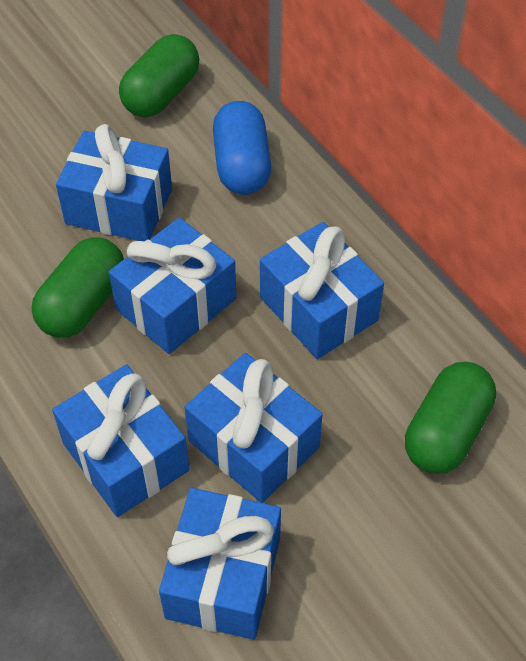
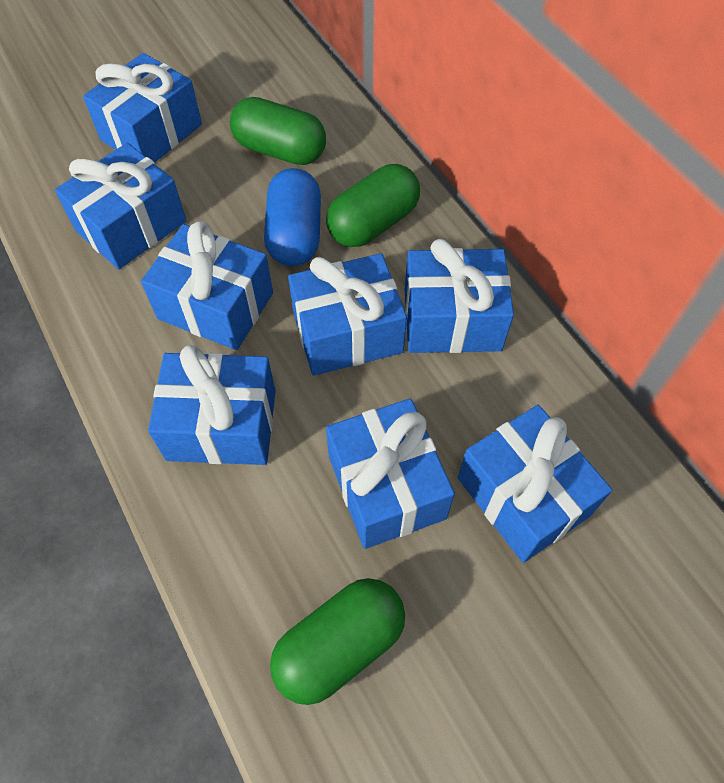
blue gift: [52,365,189,517] [56,124,172,241] [109,218,236,354] [159,488,281,640] [185,353,323,503] [260,222,384,359] = 6 -> [55,143,186,269] [83,53,202,163] [141,221,273,350] [148,345,275,465] [288,253,407,376] [326,398,455,549] [405,239,514,353] [458,405,612,563] = 8

